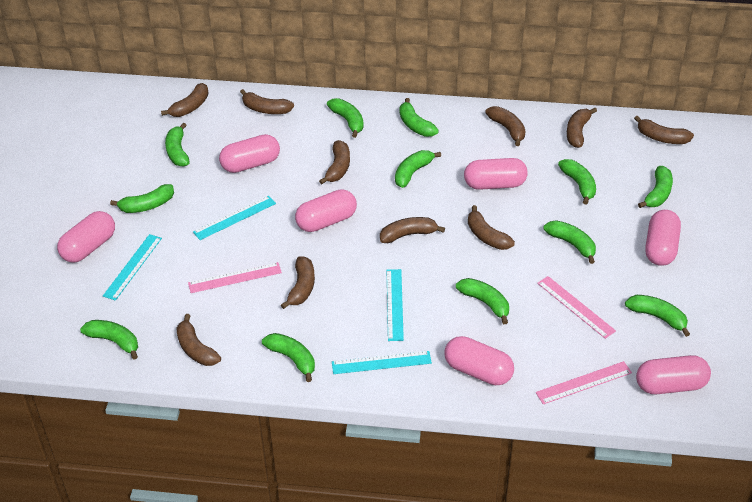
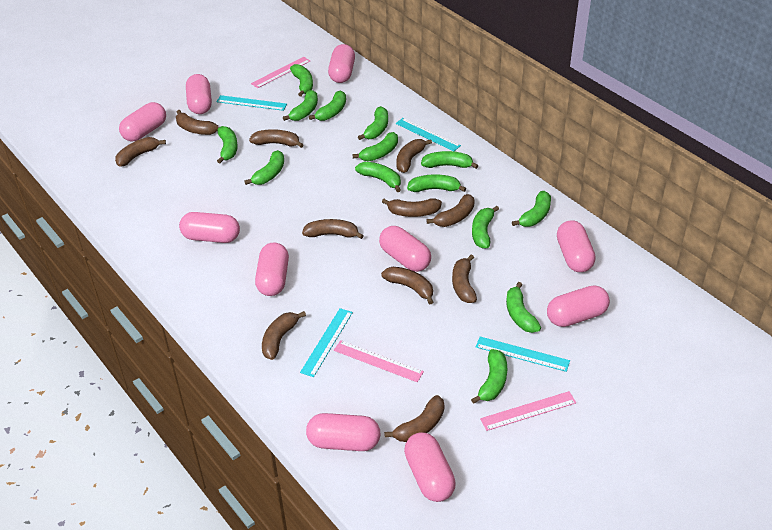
brown banana: [161,83,209,117] [176,314,221,366] [240,89,294,114] [281,256,315,309] [319,140,350,184] [380,217,445,243] [468,205,515,250] [485,106,525,146] [567,108,597,148] [634,116,694,144] = 10 -> [115,137,166,167] [176,110,219,135] [249,129,303,148] [262,311,306,360] [302,219,364,239] [381,267,433,304] [382,198,442,217] [384,395,444,442] [397,139,432,173] [426,194,475,227] [452,255,477,303] = 11
green banana: [80,320,138,359] [110,184,174,213] [165,123,190,166] [262,333,315,382] [327,98,364,138] [395,150,441,188] [399,98,439,137] [456,278,509,324] [543,220,596,264] [558,159,596,205] [625,295,690,337] [638,166,673,208] = 12 -> [217,126,238,163] [244,150,284,185] [283,90,318,121] [290,64,313,97] [309,90,346,121] [353,132,398,161] [355,162,401,192] [358,106,388,140] [407,174,466,192] [421,151,478,169] [471,349,507,404] [472,206,499,249] [506,282,541,333] [512,191,551,227] = 14
pink capsule: [57,211,115,263] [219,134,280,173] [295,189,357,232] [445,336,514,385] [464,158,528,190] [636,355,711,395] [645,210,681,266] = 7 -> [119,102,166,141] [179,212,240,243] [186,74,212,114] [255,242,289,296] [306,413,380,451] [328,44,355,83] [379,226,431,272] [404,432,456,502] [547,285,610,327] [557,220,596,272] = 10

